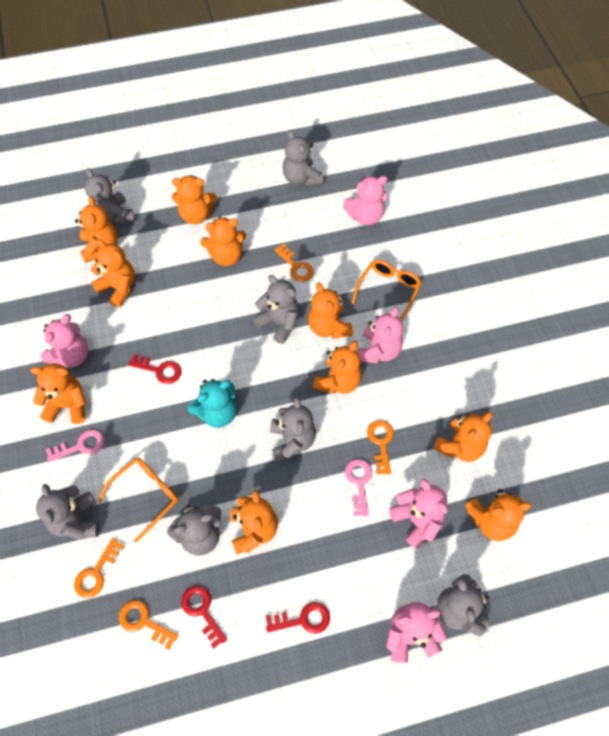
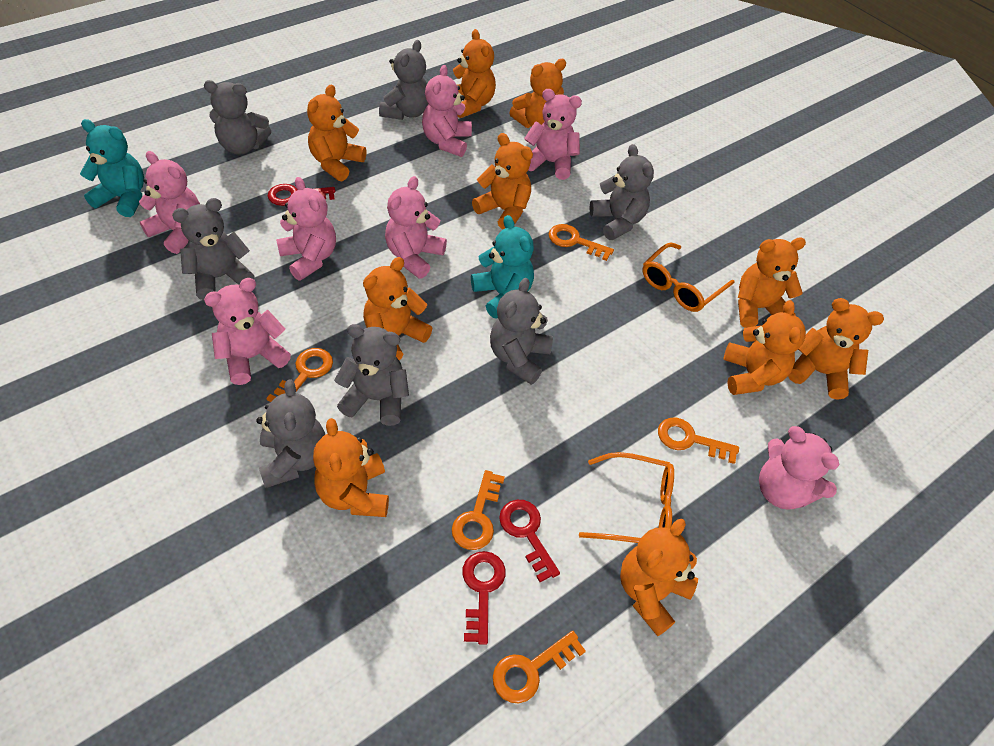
orange key: [74,538,125,598] [119,600,178,650] [274,244,314,282] [367,420,394,475] = 4 -> [266,348,333,402] [452,470,505,550] [493,631,586,703] [549,224,614,261] [658,418,739,464] = 5
pink key: [46,429,104,462] [345,459,372,516] = 2 -> none = 0
pink teddy bear: [41,314,88,367] [343,176,387,225] [357,307,403,363] [386,602,447,663] [389,479,448,549] = 5 -> [139,151,200,254] [204,278,291,385] [276,177,336,280] [385,176,447,279] [422,65,472,157] [524,89,582,180] [759,426,840,510] = 7
turquoise teddy bear: [188,379,237,428] = 1 -> [80,119,144,217] [471,215,534,319] = 2

